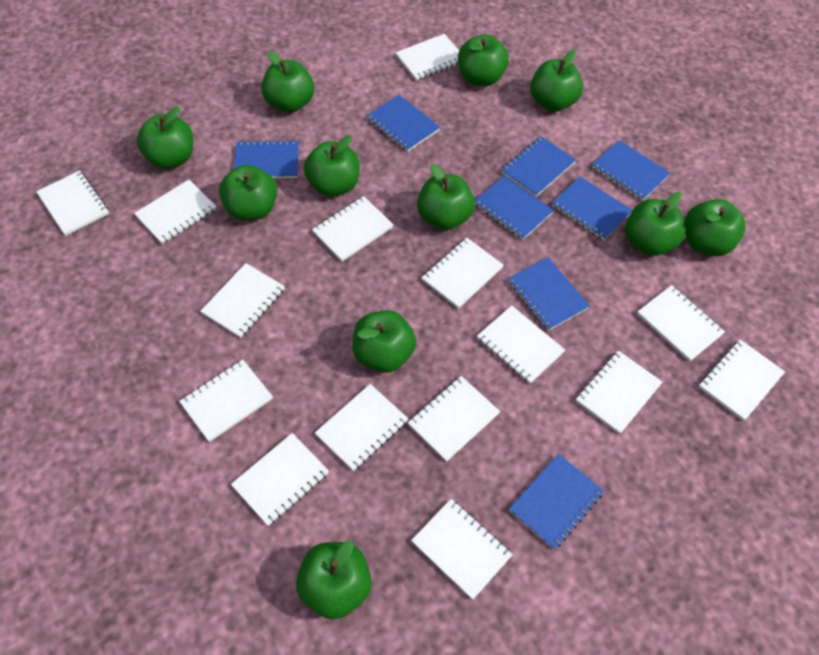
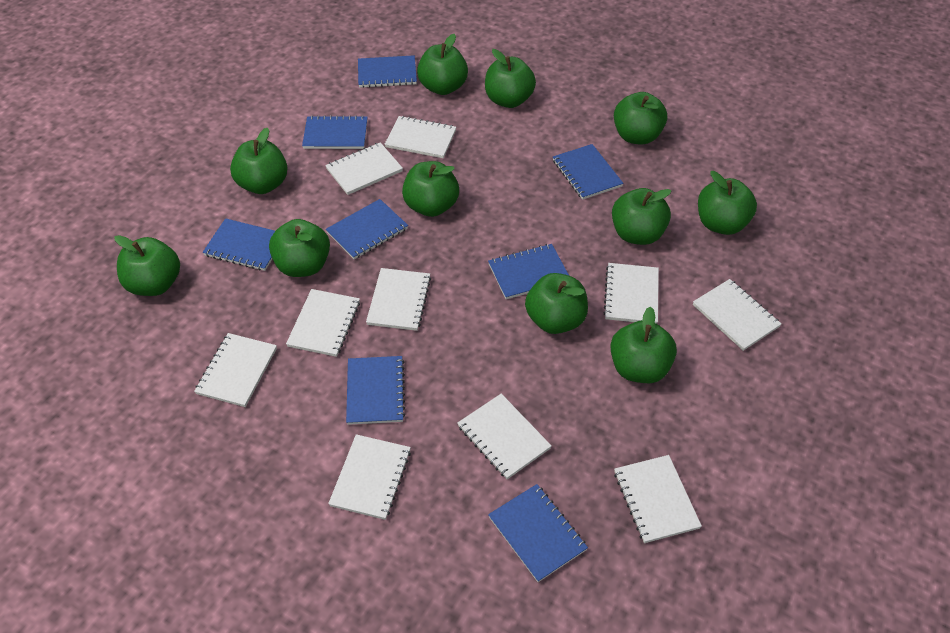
white notebook: [36,170,109,236] [134,180,216,244] [179,359,273,442] [200,263,285,338] [231,433,329,526] [312,196,394,261] [315,384,408,471] [395,34,459,81] [408,376,500,462] [411,499,513,600] [421,238,504,309] [477,305,565,384] [576,350,663,434] [637,285,725,362] [699,339,785,421] = 15 -> [194,333,277,407] [286,289,360,357] [325,142,403,195] [328,434,411,520] [366,268,431,331] [385,116,456,158] [458,394,552,479] [604,263,659,324] [614,455,702,543] [693,279,781,351] = 10

